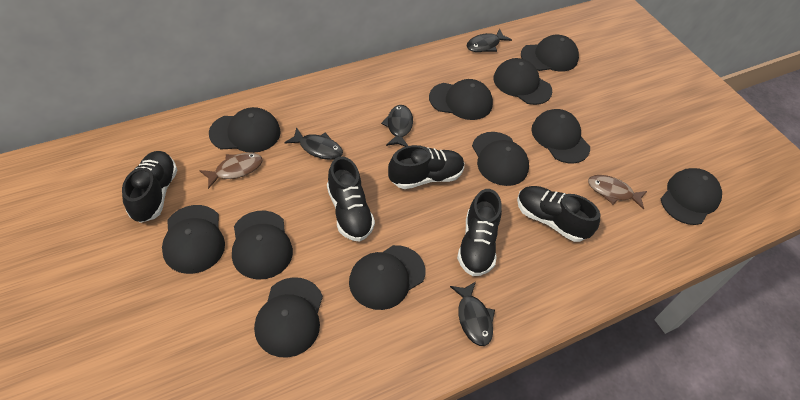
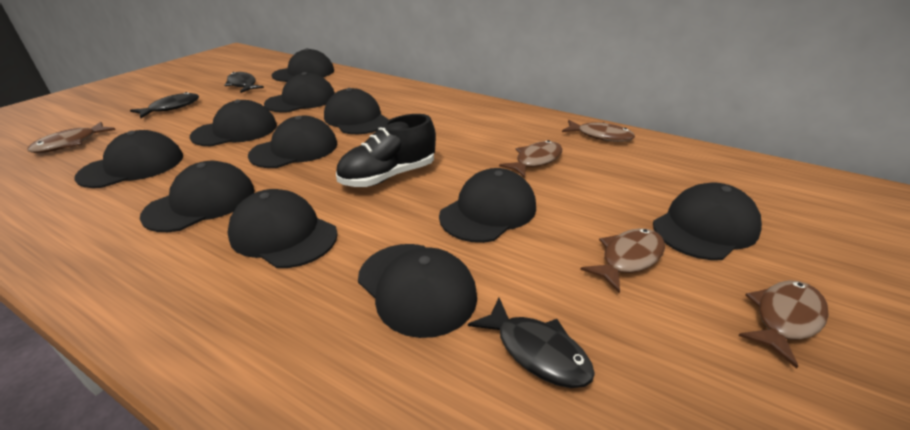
black fish: [284,127,343,160] [381,105,413,147] [450,282,495,346] [467,29,512,52] = 4 -> [130,92,199,118] [224,72,264,93] [468,298,595,388] = 3
black shoe: [122,151,177,223] [327,156,375,241] [388,145,464,189] [457,189,502,276] [517,186,600,242] = 5 -> [336,114,436,187] = 1
brown fish: [199,153,263,189] [588,175,647,210] = 2 -> [27,122,116,153] [499,140,562,178] [562,120,635,142] [580,228,665,293] [738,280,828,369] = 5

